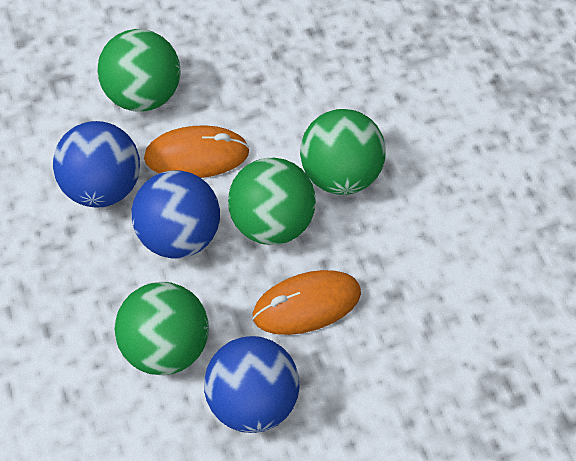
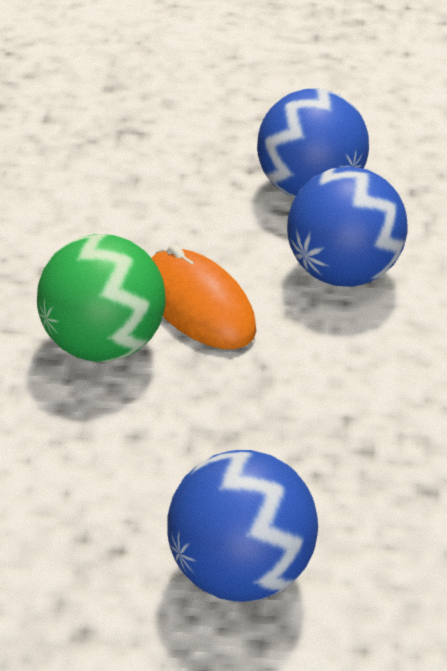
green ball: [97,29,180,112] [115,282,209,375] [228,158,316,245] [300,109,386,195] = 4 -> [37,234,165,362] = 1
orange mouse: [144,125,250,178] [252,270,361,335] = 2 -> [152,244,256,349] = 1

